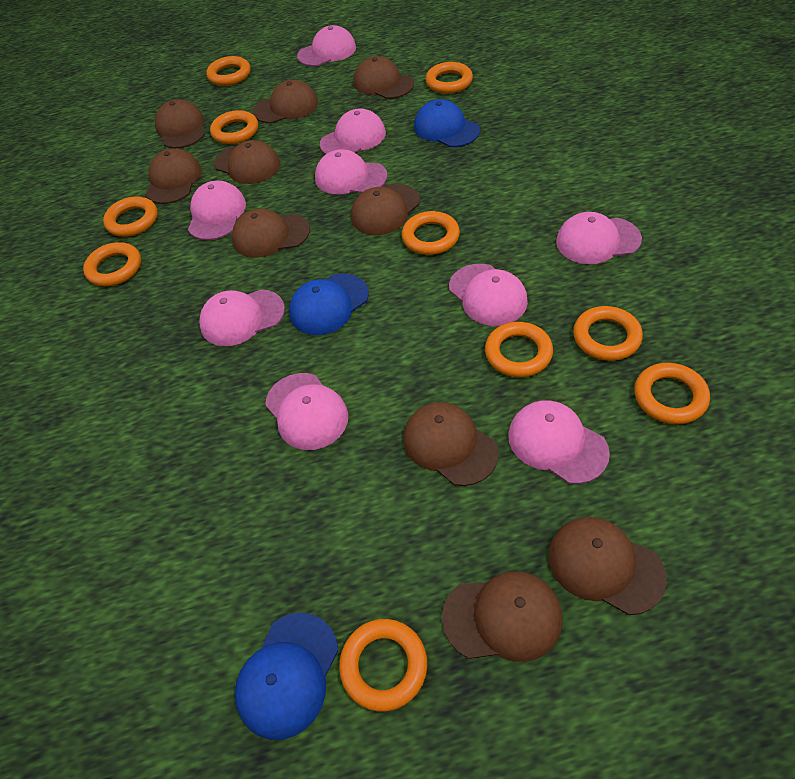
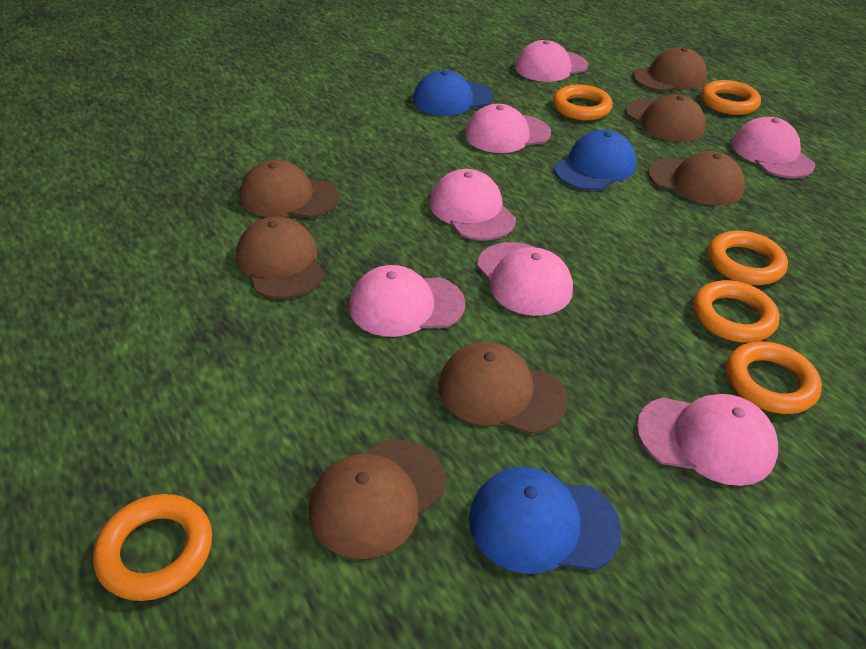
brown cap: [145,149,202,204] [155,99,205,148] [214,140,280,184] [232,208,310,258] [253,80,318,124] [351,184,420,235] [354,56,414,99] [403,402,498,486] [442,571,563,662] [548,517,667,615] = 10 -> [236,217,325,299] [240,160,339,218] [309,439,446,559] [439,342,568,434] [625,94,706,142] [633,47,707,92] [648,151,745,206] = 7
orange ring: [83,242,141,286] [103,197,158,237] [206,56,251,86] [210,110,258,144] [339,619,427,712] [402,211,460,255] [425,62,473,94] [485,322,553,377] [573,306,643,361] [634,363,710,424] = 10 -> [93,494,212,601] [553,84,613,120] [693,280,780,343] [701,80,761,115] [708,230,788,285] [726,341,822,414] = 6
pink cap: [188,181,246,240] [199,289,285,346] [265,373,348,450] [297,25,356,66] [315,149,388,194] [320,108,386,154] [449,264,528,326] [508,400,610,484] [556,212,642,264] = 9 -> [349,265,465,337] [430,169,516,241] [465,104,551,153] [477,242,573,316] [515,40,588,82] [637,394,778,486] [732,117,815,178] = 7

